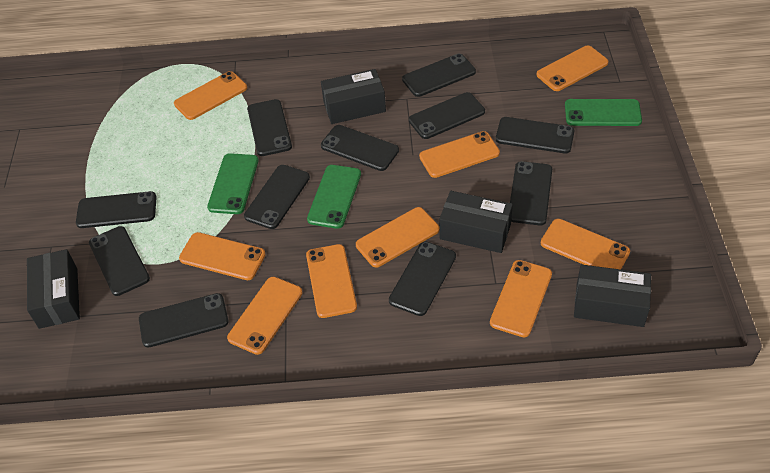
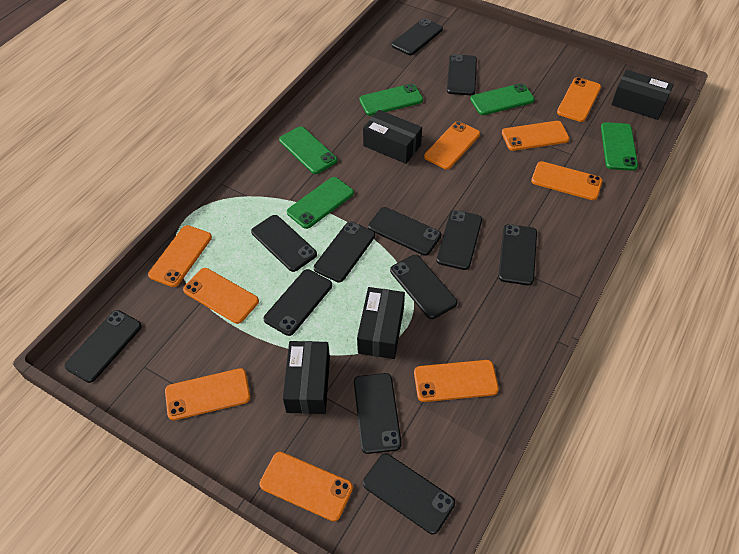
black phone: [76,191,157,228] [89,226,150,296] [139,293,229,347] [244,165,310,229] [247,99,292,156] [321,125,399,171] [389,242,456,316] [402,54,476,97] [409,92,485,139] [496,117,575,153] [510,161,552,225] = 11 -> [64,310,142,383] [251,215,317,272] [264,269,332,336] [314,222,375,282] [354,373,402,454] [363,454,455,534] [368,207,441,256] [390,255,457,319] [392,18,443,55] [436,210,482,270] [447,54,477,95] [498,224,537,285] = 12
green phone: [207,153,259,214] [307,165,361,229] [565,99,642,126] = 3 -> [279,126,337,174] [287,177,354,229] [359,84,423,116] [470,83,535,115] [601,122,638,171] = 5

